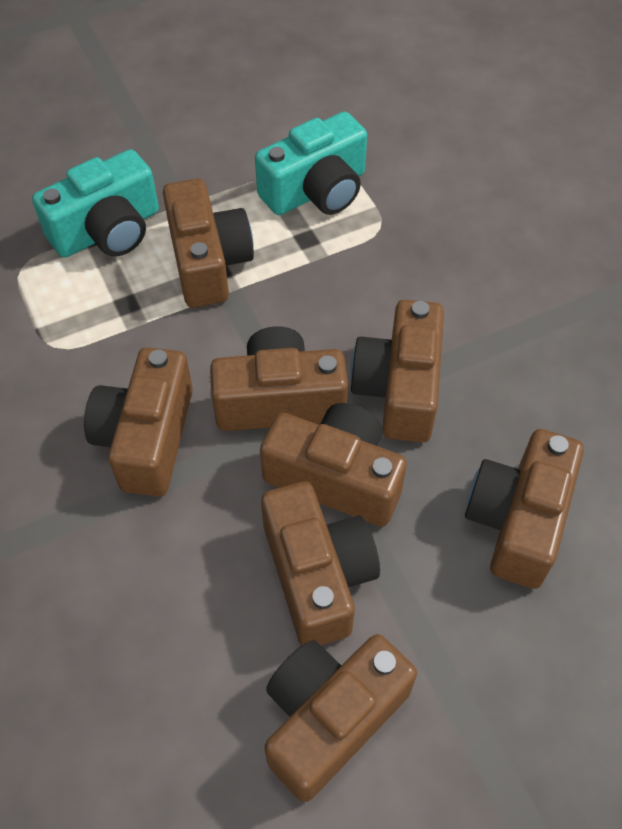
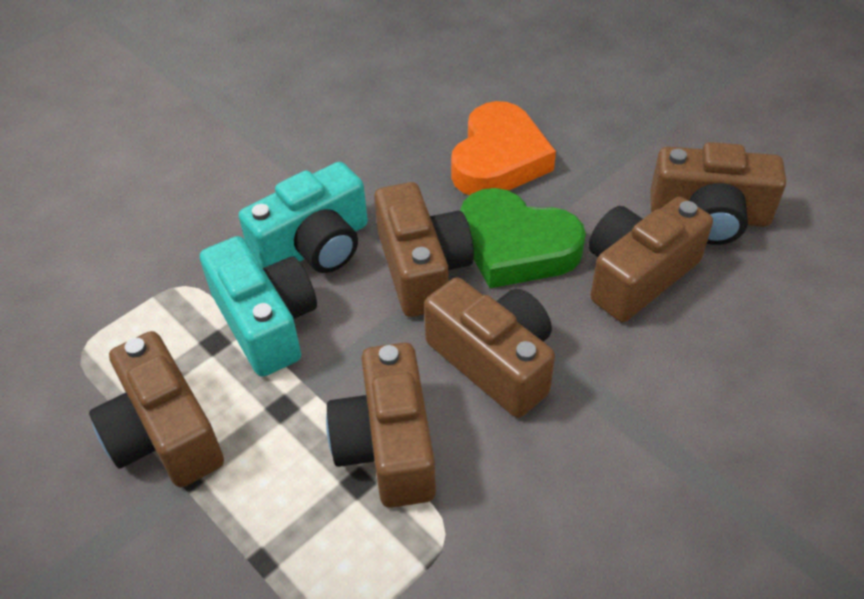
brown camera: [84,347,193,497] [163,179,254,308] [210,327,348,431] [260,403,407,527] [261,482,380,646] [265,634,417,802] [350,300,444,443] [465,429,584,589] = 8 -> [89,331,224,487] [326,343,436,508] [374,182,474,317] [424,277,555,418] [589,197,713,322] [650,142,786,245] = 6
green heart: none = 0 -> [460,188,586,288] = 1
orange heart: none = 0 -> [451,101,556,195] = 1

